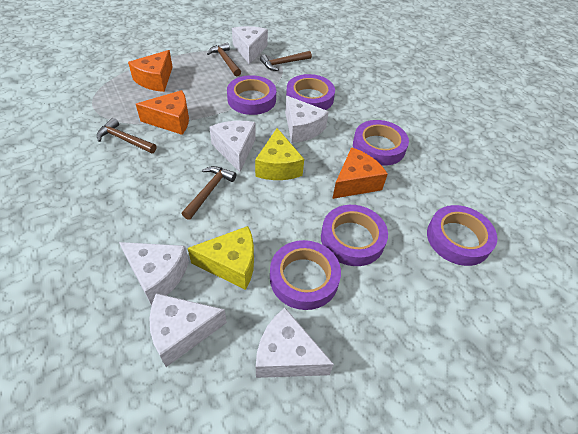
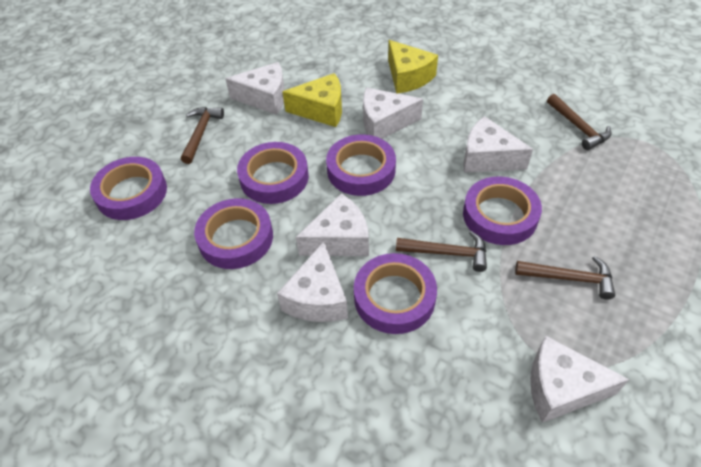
orange cheese: [128,50,173,92] [136,90,189,135] [332,147,388,199] = 3 -> none = 0

